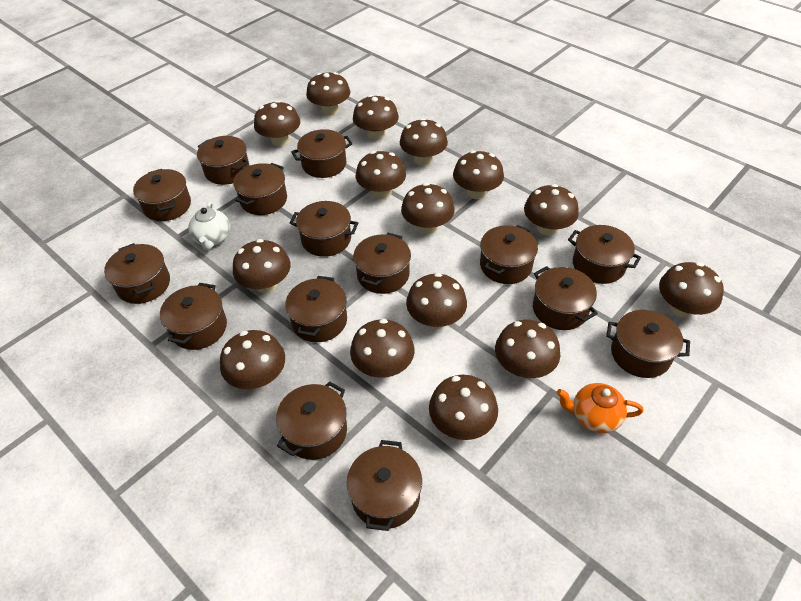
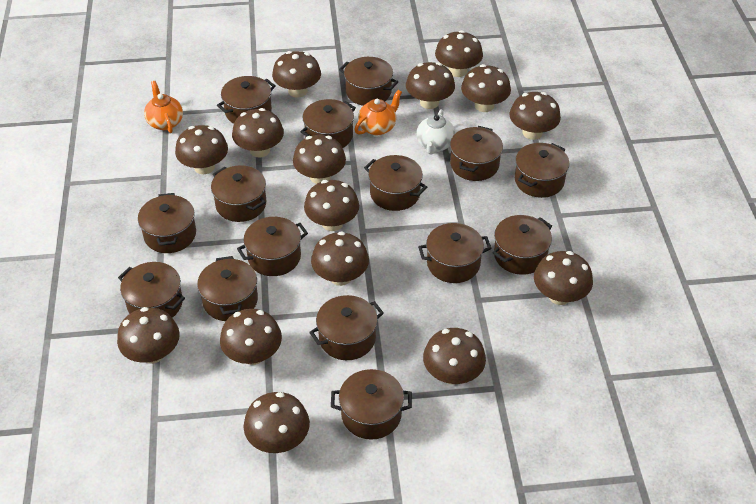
orange teapot: [557,383,644,433] = 1 -> [144,81,183,133] [354,90,402,135] = 2

